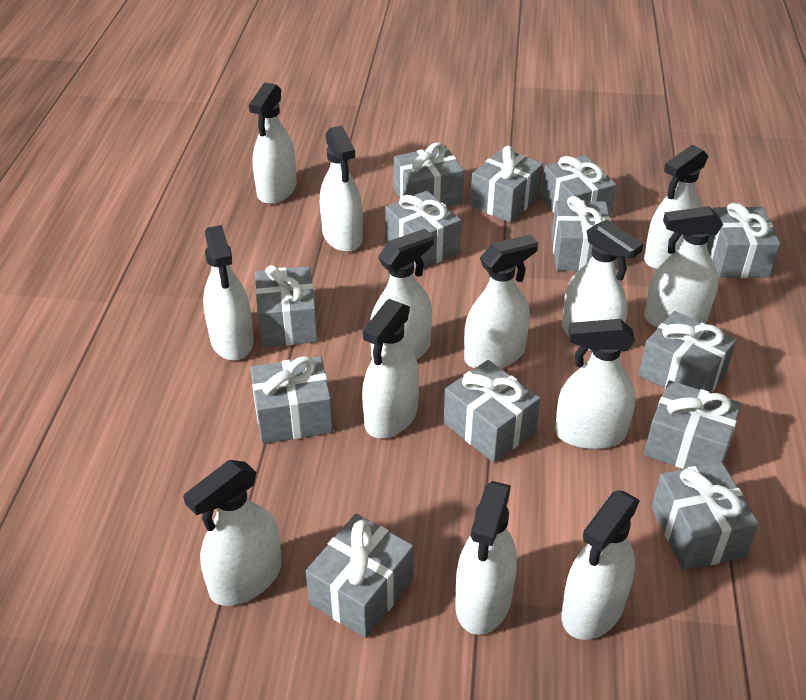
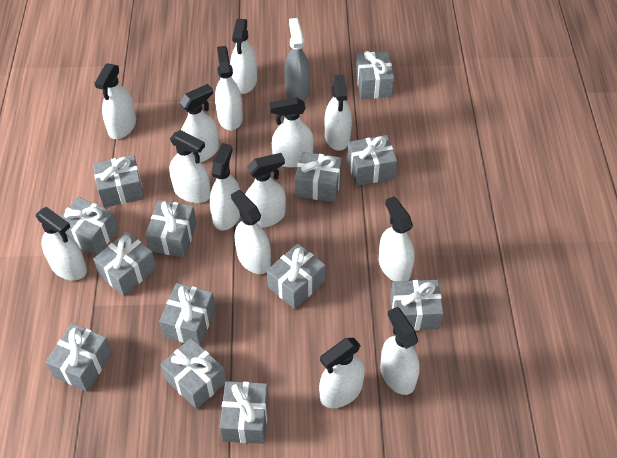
grey spray bottle: none = 0 -> [284,18,311,101] = 1
white spray bottle: [183,460,282,606] [203,225,254,360] [249,83,297,204] [320,126,363,252] [362,299,419,438] [370,229,434,360] [455,481,517,635] [464,234,538,368] [555,319,636,449] [561,491,640,640] [562,220,643,351] [644,145,708,269] [644,206,723,328] = 13 -> [36,207,87,280] [95,63,136,139] [169,130,211,203] [180,84,219,162] [210,143,240,231] [215,46,243,130] [230,18,257,94] [231,190,271,274] [245,153,286,228] [269,97,314,167] [319,338,365,408] [325,75,352,151] [379,196,415,281] [380,307,420,395] = 14

